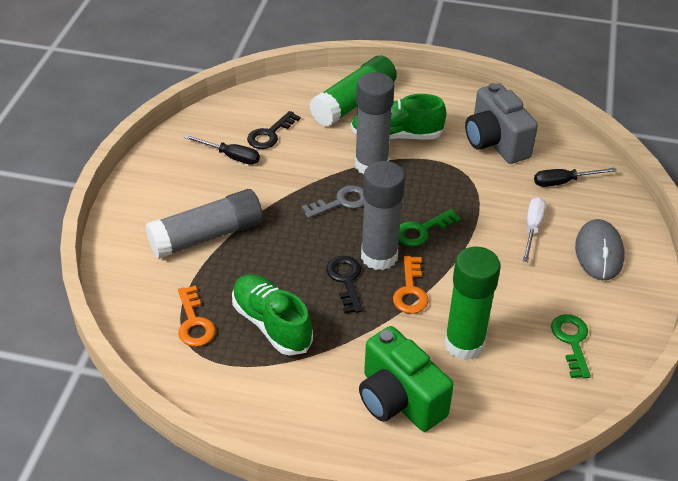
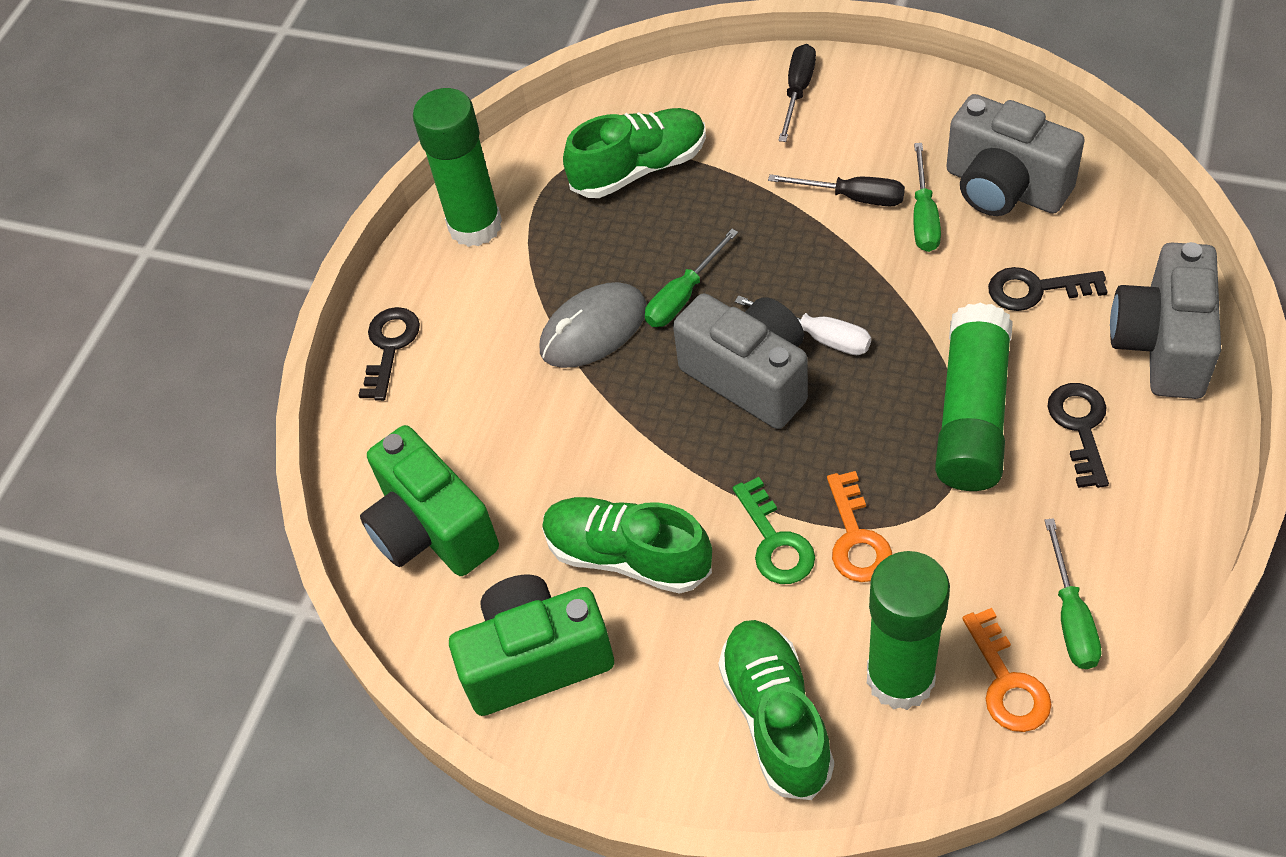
black key: [247,111,301,149] [326,256,363,314] = 2 -> [358,307,420,401] [988,267,1108,311] [1047,383,1109,488] = 3
green camera: [359,326,454,432] = 1 -> [360,425,499,576] [449,575,614,716] = 2
green glue stick: [309,55,397,127] [444,247,501,360] = 2 -> [413,88,502,247] [867,551,950,710] [935,303,1013,491] = 3
green key: [399,209,461,246] [551,314,591,378] = 2 -> [733,477,815,584] = 1
green screwdriver: none = 0 -> [645,229,738,327] [913,143,941,252] [1044,518,1101,669] = 3
green shoe: [232,274,313,356] [351,94,446,140] = 2 -> [542,497,712,594] [563,108,706,198] [718,620,834,800] = 3
grey camera: [465,83,538,164] = 1 -> [673,293,808,429] [946,94,1085,216] [1110,242,1221,399] = 3
grey glue stick: [145,189,263,259] [355,72,394,175] [361,161,405,270] = 3 -> none = 0
grey key: [301,185,364,219] = 1 -> none = 0

